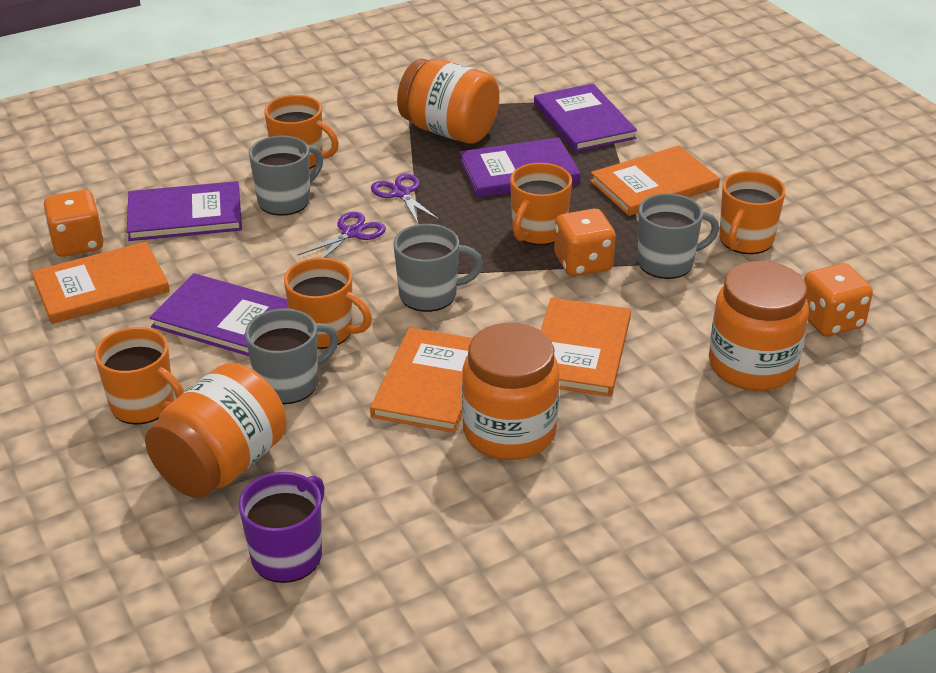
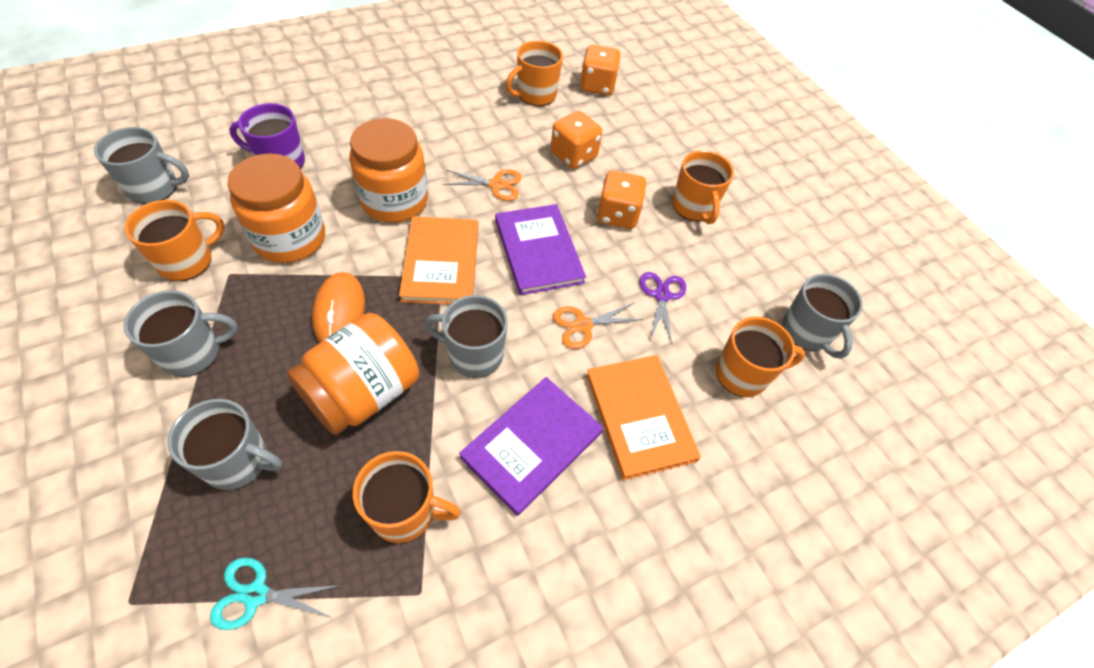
grey mug: [245,309,339,404] [249,135,323,216] [394,224,483,312] [638,193,719,279] = 4 -> [94,127,189,204] [124,290,238,377] [168,399,283,490] [424,295,508,378] [782,274,863,359] = 5
orange book: [32,242,170,324] [370,328,473,433] [541,298,631,397] [590,146,720,216] = 4 -> [399,216,479,304] [586,355,701,481] = 2
orange jar: [145,363,287,498] [397,59,500,143] [462,323,560,460] [709,261,809,391] = 4 -> [228,153,325,263] [286,313,419,435] [349,118,428,223] = 3
orange mouse: none = 0 -> [312,272,365,343] = 1
orange scissors: none = 0 -> [443,169,522,201] [553,302,644,349] = 2
purple book: [127,181,242,241] [149,273,289,356] [459,137,581,197] [534,84,637,152] = 4 -> [459,377,603,516] [495,204,586,295] = 2
purple scissors: [298,212,386,258] [371,174,440,224] = 2 -> [639,272,686,344] = 1
turquoise scissors: none = 0 -> [210,557,342,630] = 1

